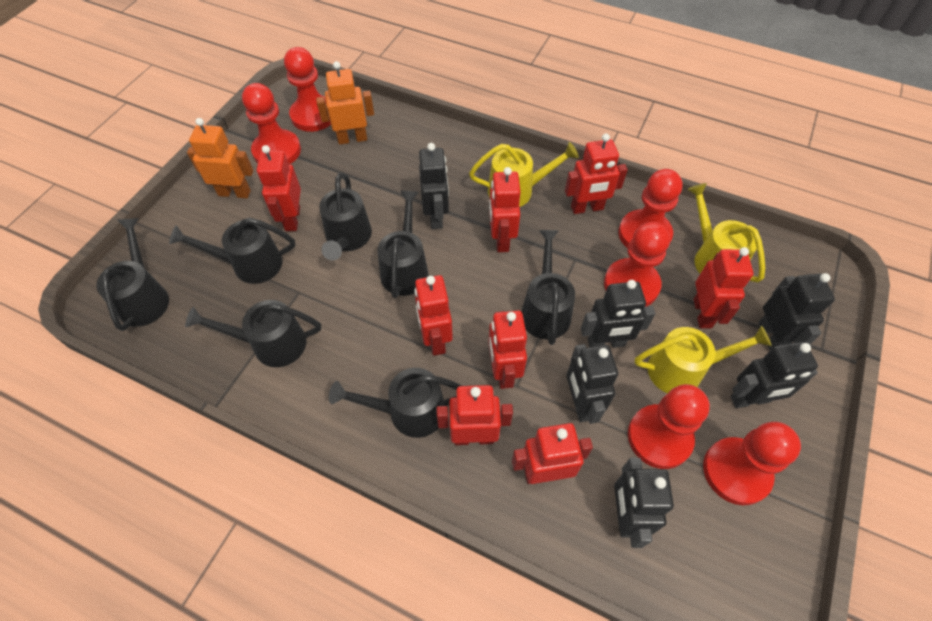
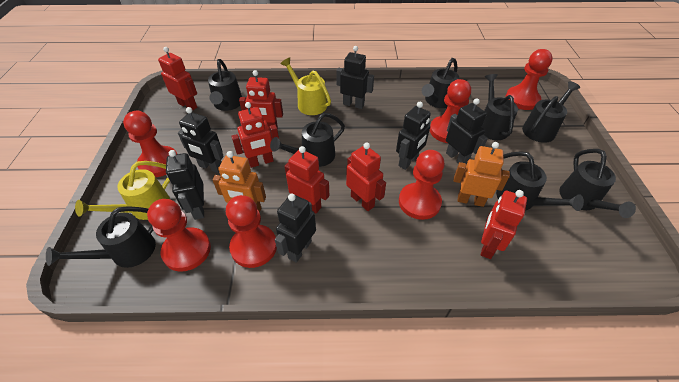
black watering can: [96,218,169,331] [169,218,295,284] [185,300,321,367] [319,173,372,261] [329,368,462,438] [378,191,428,298] [521,230,575,345] = 7 -> [46,206,156,268] [208,59,242,111] [270,113,345,167] [422,58,459,108] [481,74,518,140] [496,151,584,211] [522,81,580,143] [559,149,636,218] = 8
red robot: [257,145,301,231] [414,275,453,356] [437,385,513,445] [488,310,527,389] [489,167,521,252] [512,423,593,484] [565,133,628,214] [694,247,753,328] = 8 -> [158,47,197,111] [231,102,279,168] [239,70,283,130] [284,146,329,213] [346,142,386,211] [481,190,527,259] = 6
yellow watering can: [469,142,579,207] [635,326,772,393] [687,183,765,282] = 3 -> [75,161,170,220] [280,58,331,115] = 2

